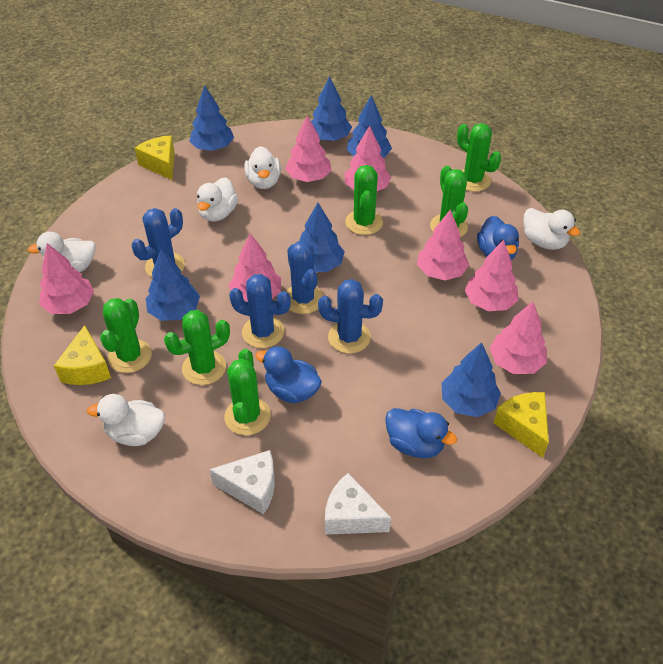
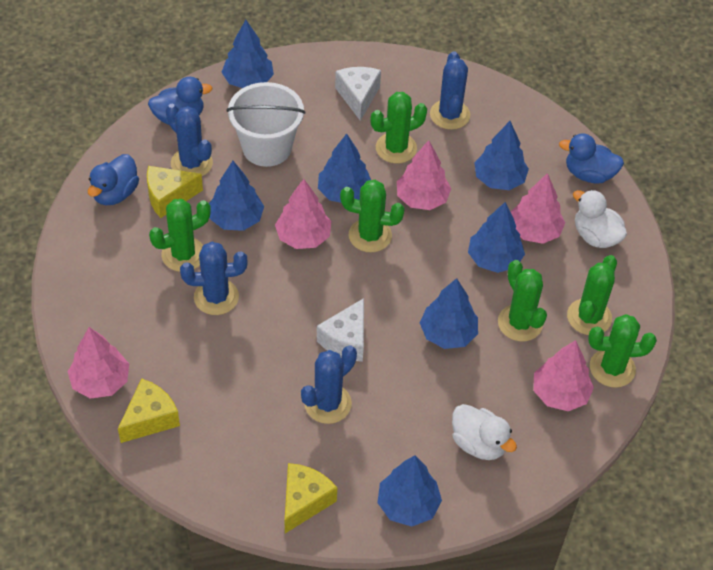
blue tree: [146,249,200,321] [189,85,234,151] [299,203,345,272] [311,76,352,141] [347,95,392,158] [442,342,501,417] = 6 -> [209,161,264,231] [222,20,274,88] [318,134,371,203] [377,455,442,527] [420,278,478,349] [468,202,525,273] [474,121,529,190] = 7
pink tree: [39,243,94,314] [228,233,281,302] [285,115,331,182] [345,126,391,191] [417,209,469,280] [465,240,518,311] [489,302,547,374] = 7 -> [68,327,129,399] [275,179,331,249] [397,140,451,210] [511,173,565,244] [534,340,594,411] = 5
white bucket: none = 0 -> [226,82,305,167] = 1
white duck: [28,232,96,272] [87,394,165,446] [197,177,238,222] [244,146,281,189] [524,208,580,250] = 5 -> [452,404,517,460] [573,190,627,248] = 2

